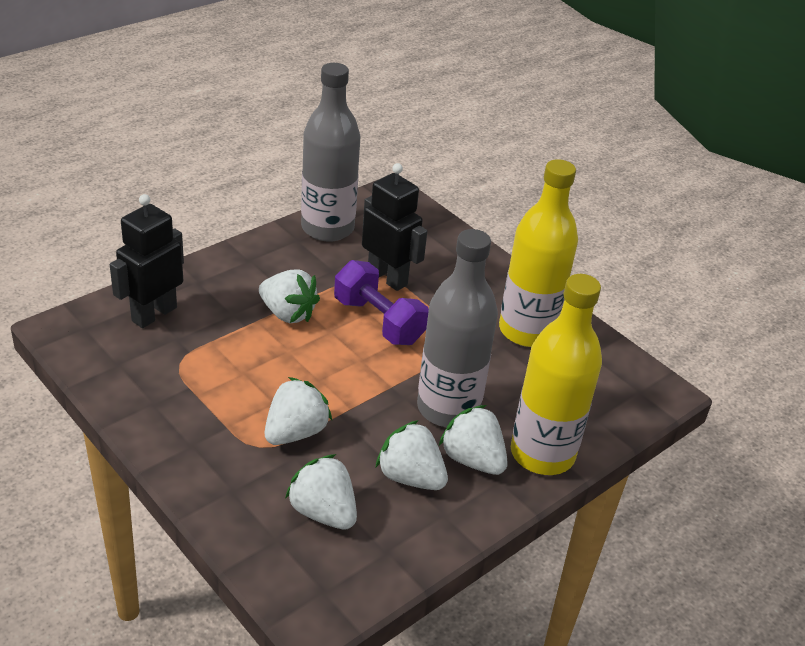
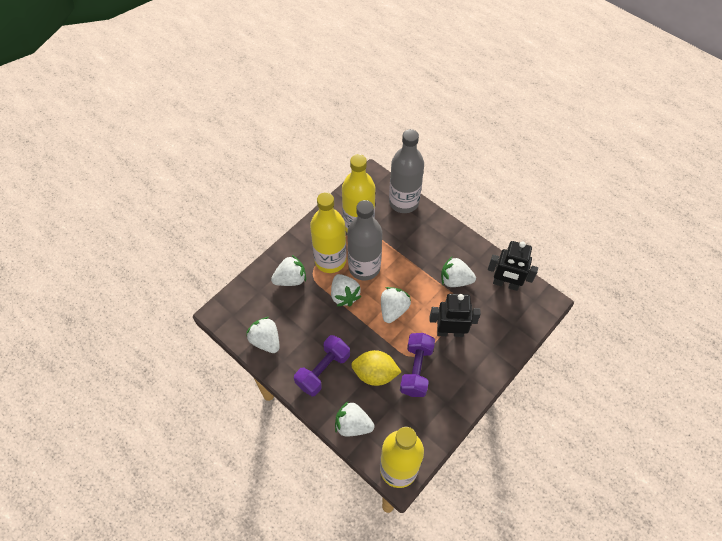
purple dumbbell: [334,260,429,345] = 1 -> [294,335,350,396] [400,333,435,397] = 2
white strawberry: [259,269,320,323] [265,377,332,445] [285,454,357,530] [376,420,448,490] [439,405,508,475] = 5 -> [246,317,280,353] [271,255,306,286] [331,274,362,306] [335,402,374,437] [381,287,411,323] [441,257,476,287] = 6
yellow bottle: [499,159,578,347] [511,274,602,475] = 2 -> [310,192,347,273] [342,154,376,232] [380,427,424,488] = 3
yellow lemon: none = 0 -> [351,350,401,386] = 1

